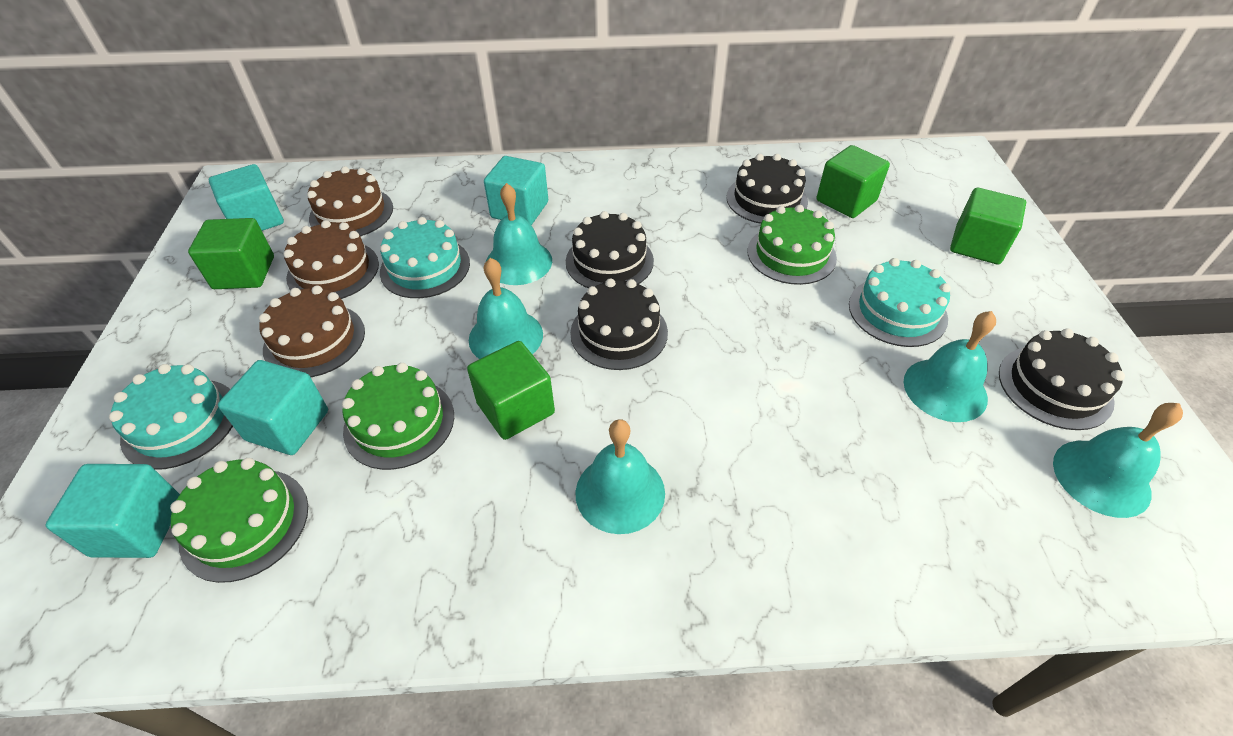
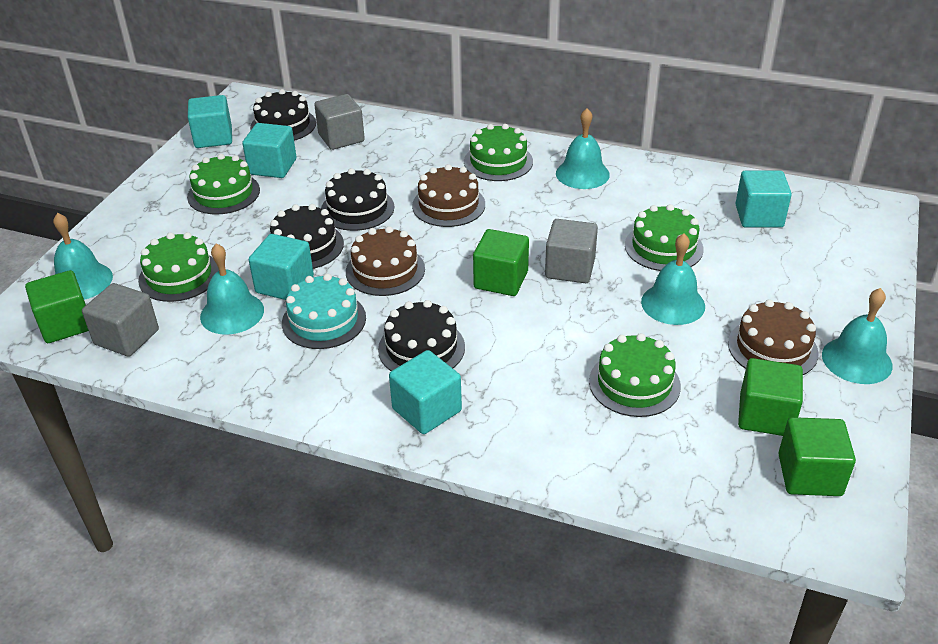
green cake: [170,458,308,583] [342,363,454,470] [747,205,837,285] = 3 -> [138,232,219,302] [187,154,260,215] [464,124,533,181] [589,333,681,417] [625,204,704,271] = 5
grey cube: none = 0 -> [82,283,159,357] [314,94,365,150] [545,219,598,283] = 3
turquoise cake: [109,364,233,470] [380,217,470,298] [849,258,951,347] = 3 -> [282,273,366,349] = 1
turquoise cube: [46,464,180,558] [209,164,284,231] [218,360,328,455] [484,156,548,225] = 4 -> [188,95,232,148] [242,123,296,178] [249,234,314,300] [389,350,462,434] [735,171,792,228] = 5

